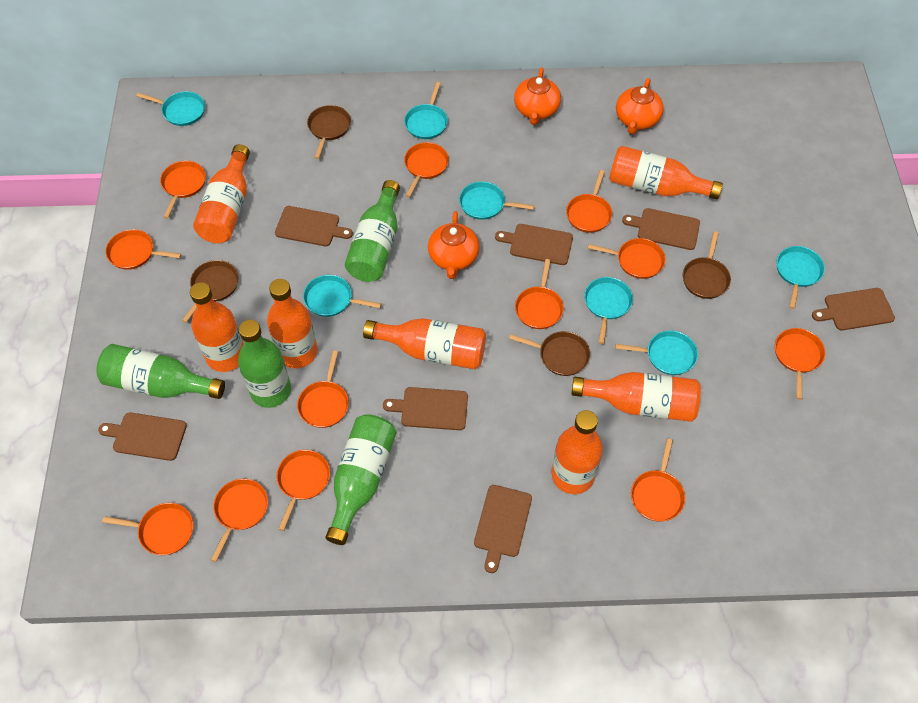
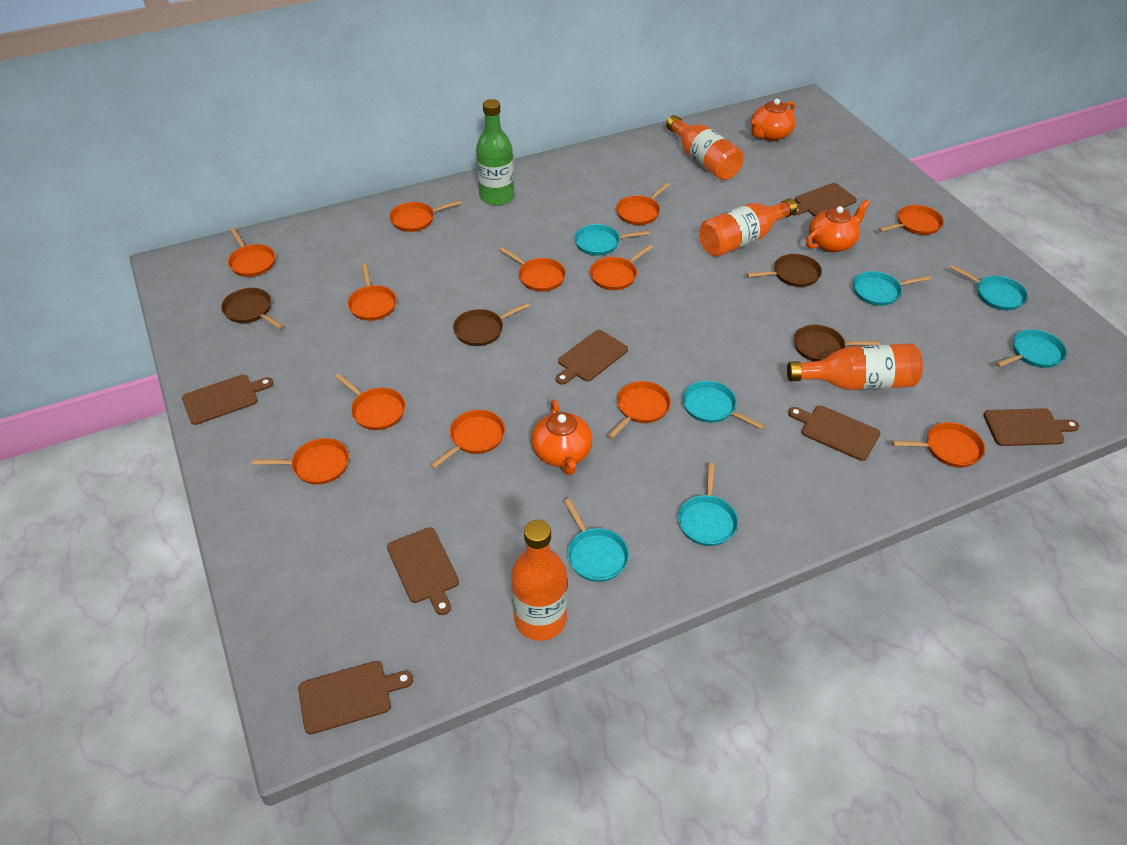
green bottle: [96,344,225,399] [238,320,291,408] [326,414,397,545] [345,180,400,282] = 4 -> [476,99,514,206] = 1
orange bottle: [190,282,244,372] [193,144,250,243] [267,279,318,368] [363,318,486,369] [552,410,603,494] [572,372,701,422] [609,146,723,199] = 7 -> [511,520,567,641] [666,115,744,180] [699,198,797,257] [787,343,923,390] = 4

